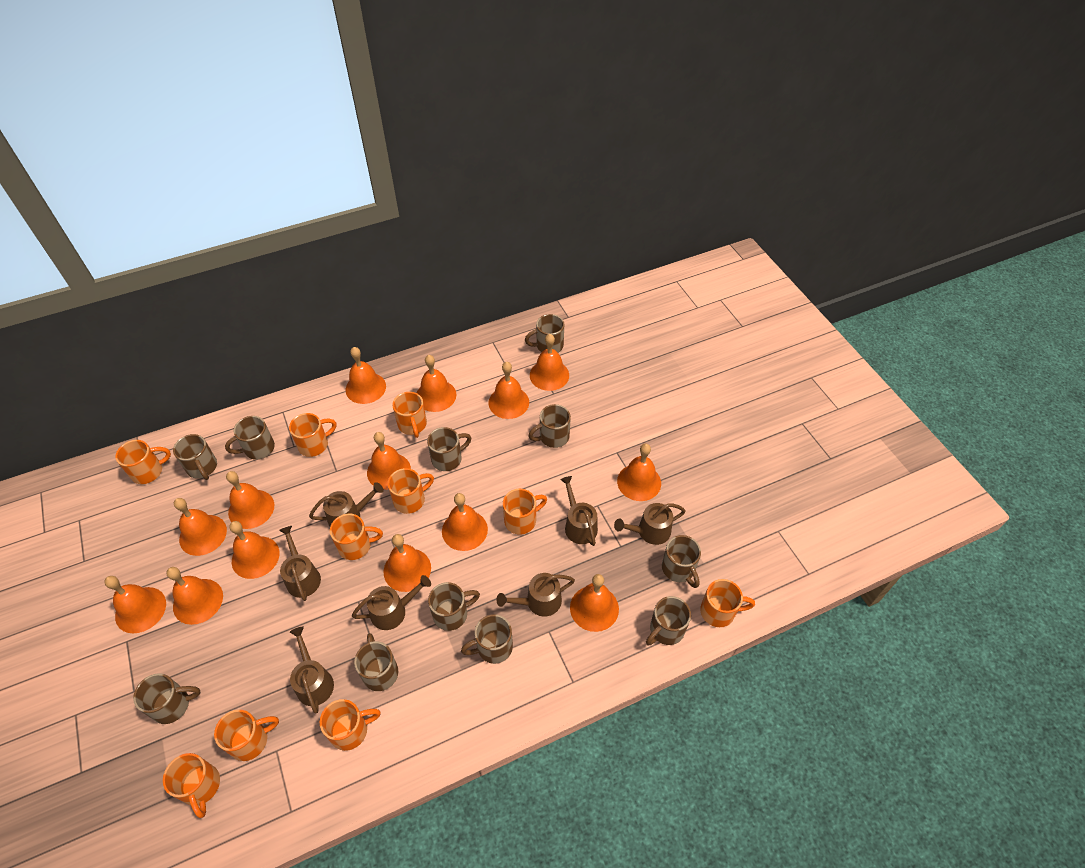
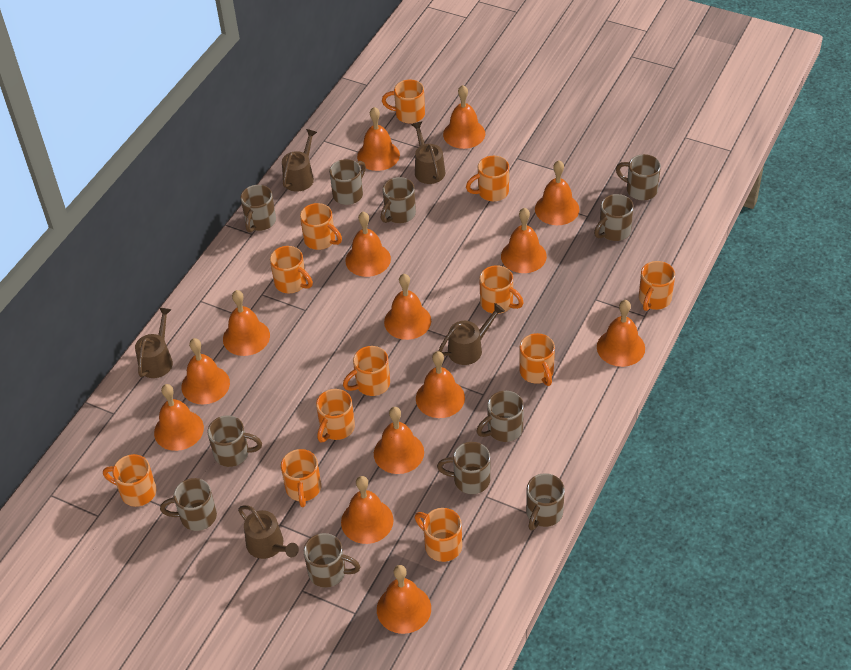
brown watering can: [279,526,321,601] [290,627,334,713] [309,482,384,527] [352,575,431,630] [497,573,575,617] [560,476,598,546] [614,503,686,545] = 7 -> [135,307,173,378] [238,505,299,559] [282,129,317,192] [411,122,445,184] [438,303,505,365] = 5
orange mug: [115,440,171,484] [163,753,220,818] [214,709,279,761] [289,413,336,457] [320,699,381,751] [330,514,383,560] [388,468,434,514] [392,392,427,438] [503,489,547,534] [700,579,755,627] = 10 -> [103,454,157,507] [270,246,313,293] [281,449,321,507] [300,203,342,250] [316,389,355,442] [343,346,390,396] [382,80,425,124] [415,508,462,562] [466,156,509,201] [479,265,524,314] [519,333,555,386] [639,261,675,311] = 12

